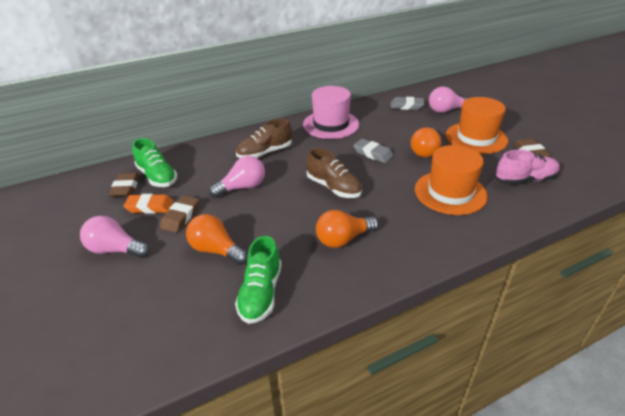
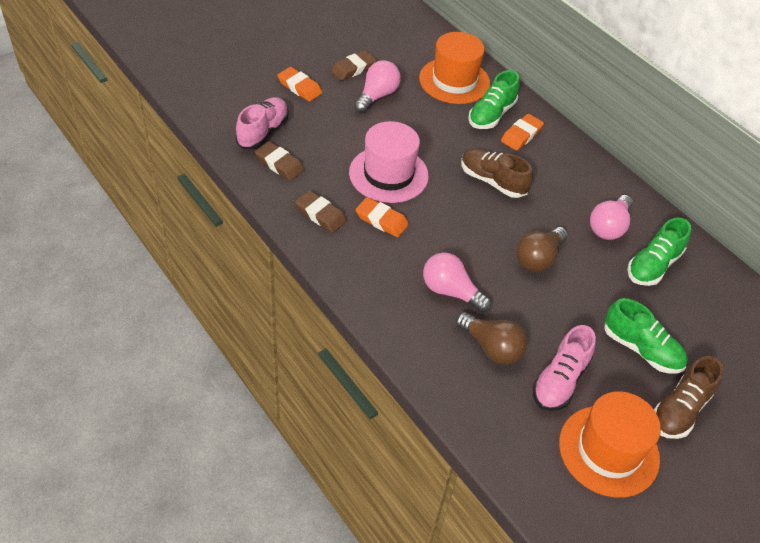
brown light bulb: none = 0 -> [456,312,528,365] [516,227,568,272] = 2
green shoe: [132,138,177,187] [235,236,282,324] = 2 -> [468,70,520,129] [604,298,688,374] [627,217,691,286] = 3
grey eraser: [353,139,393,163] [390,97,424,110] = 2 -> none = 0
orange eraser: [123,194,174,214] = 1 -> [278,67,322,102] [356,197,409,237] [501,114,544,151] = 3
orange light bulb: [186,214,248,265] [316,210,379,248] [411,128,442,158] = 3 -> none = 0
pink shoe: [496,150,560,185] = 1 -> [236,97,289,149] [533,325,596,411] = 2

